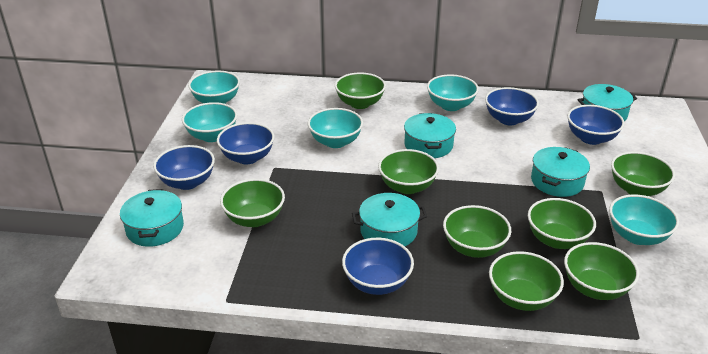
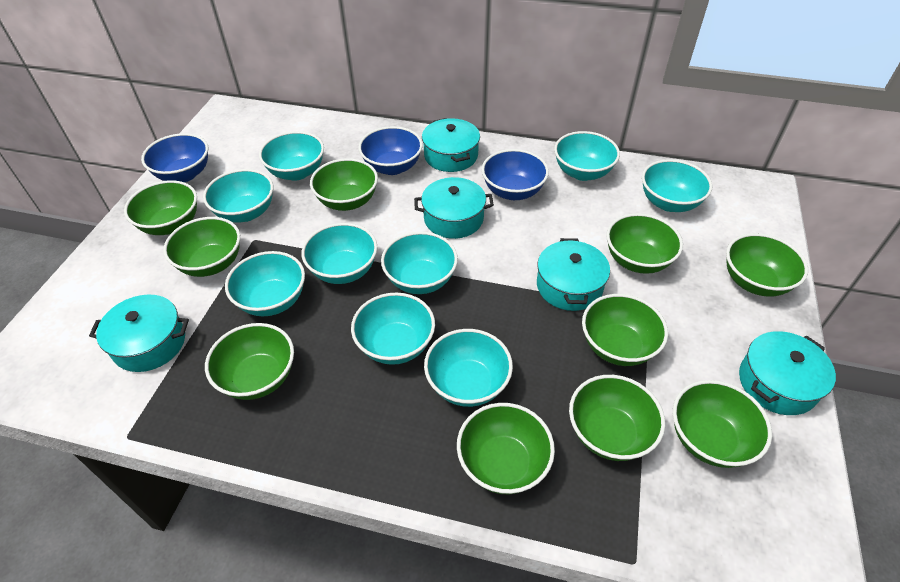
blue bowl: [153,145,215,190] [217,122,275,164] [342,238,414,295] [485,87,539,125] [567,105,625,145] = 5 -> [141,133,208,182] [358,126,423,175] [482,149,549,200] = 3
green bowl: [220,179,285,227] [335,72,386,109] [378,149,439,194] [443,205,511,258] [489,251,564,311] [528,198,596,249] [564,242,639,300] [611,151,675,196] = 8 -> [124,180,197,235] [163,217,240,277] [205,323,294,400] [310,158,378,211] [457,403,555,494] [569,375,665,461] [582,294,668,366] [606,213,683,274] [673,380,772,468] [726,233,808,297] = 10
turquoise bowl: [182,102,237,142] [188,71,240,104] [308,108,363,148] [427,74,479,111] [609,195,679,245] = 5 -> [203,169,273,222] [225,251,305,316] [259,131,324,181] [301,223,378,284] [351,293,435,365] [381,232,458,294] [424,329,513,407] [554,131,620,181] [642,159,712,212] = 9

